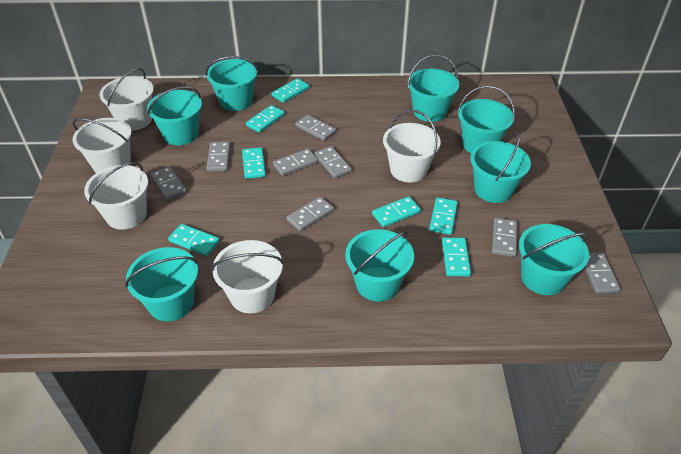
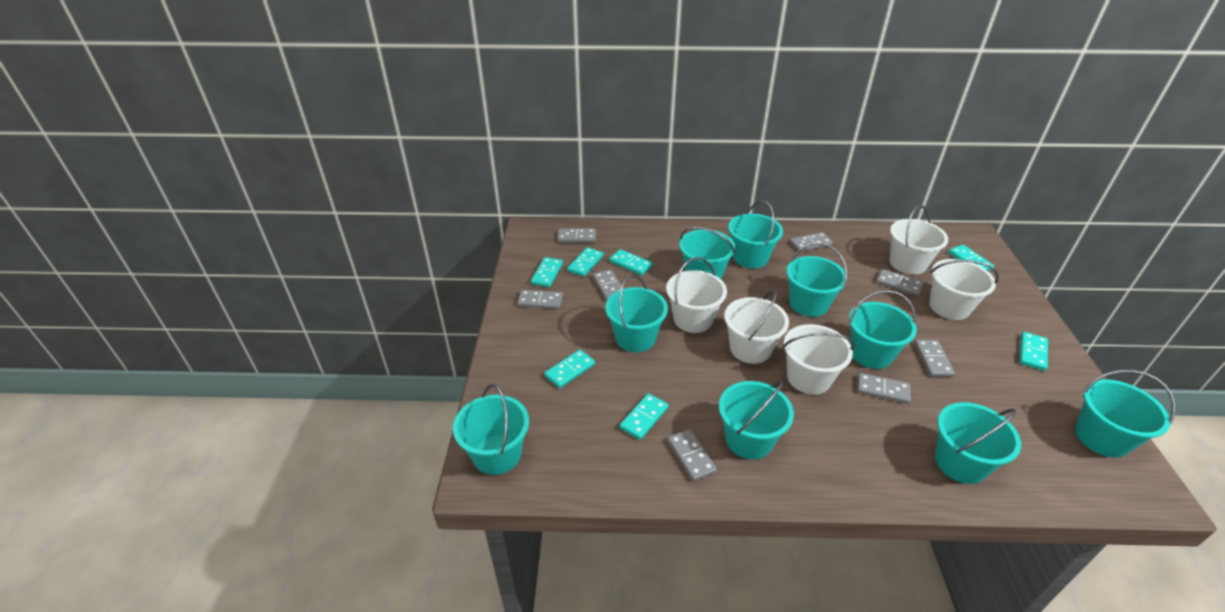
turquoise bucket: [125,247,198,321] [147,86,202,145] [206,56,258,111] [345,229,414,301] [408,55,460,122] [458,86,515,153] [470,133,531,203] [519,224,589,295] = 8 -> [453,384,529,475] [605,275,668,352] [679,227,735,279] [719,381,794,459] [728,201,783,269] [786,243,847,317] [849,290,917,369] [935,402,1021,484] [1075,370,1175,458] = 9

